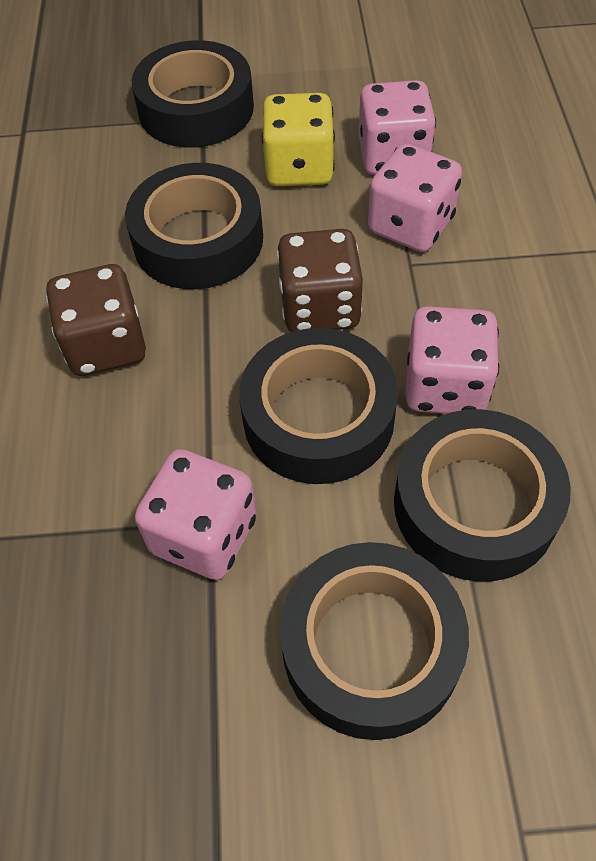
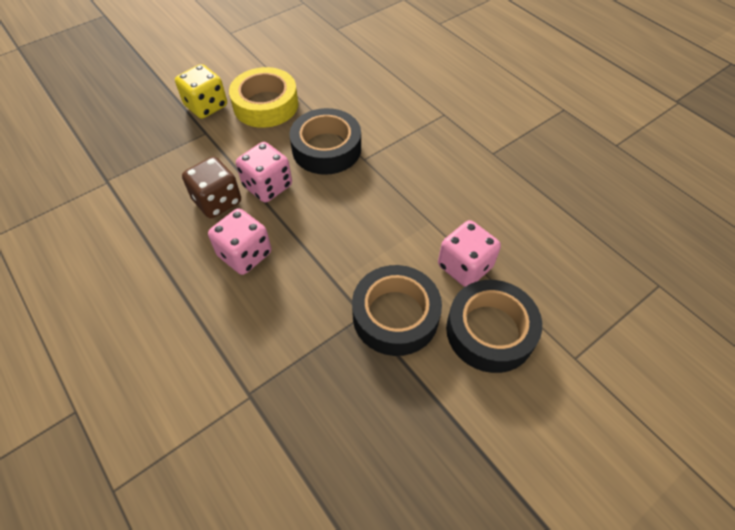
black tape: [125,163,263,289] [132,40,254,148] [239,328,398,484] [280,542,469,740] [394,409,571,581] = 5 -> [290,108,361,175] [352,265,442,356] [446,280,542,373] = 3
brown dice: [46,264,146,376] [277,229,363,332] = 2 -> [182,156,241,218] = 1
pink dice: [135,449,257,580] [359,80,436,175] [368,144,462,252] [406,306,499,414] = 4 -> [208,208,271,275] [236,142,292,203] [438,220,501,287] = 3
yellow tape: none = 0 -> [229,67,298,128] = 1

